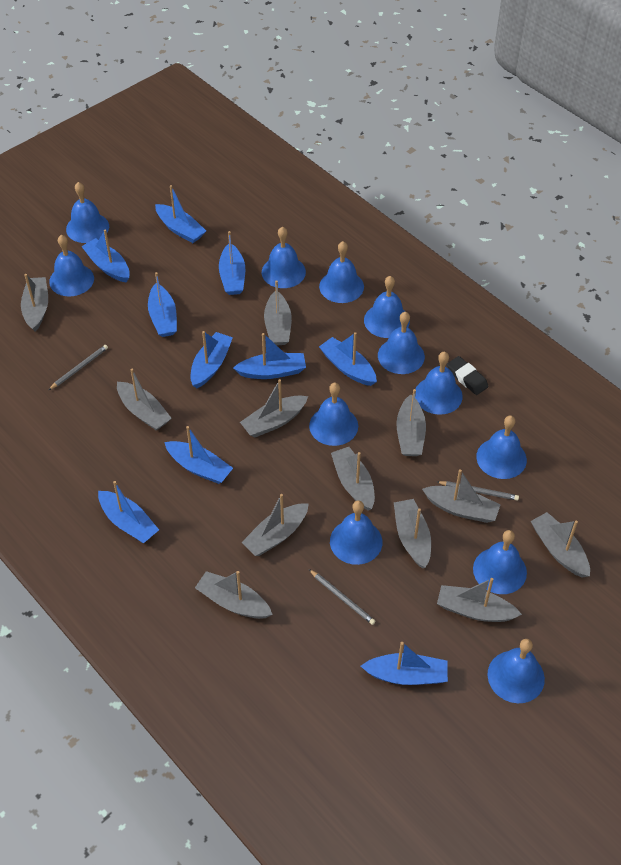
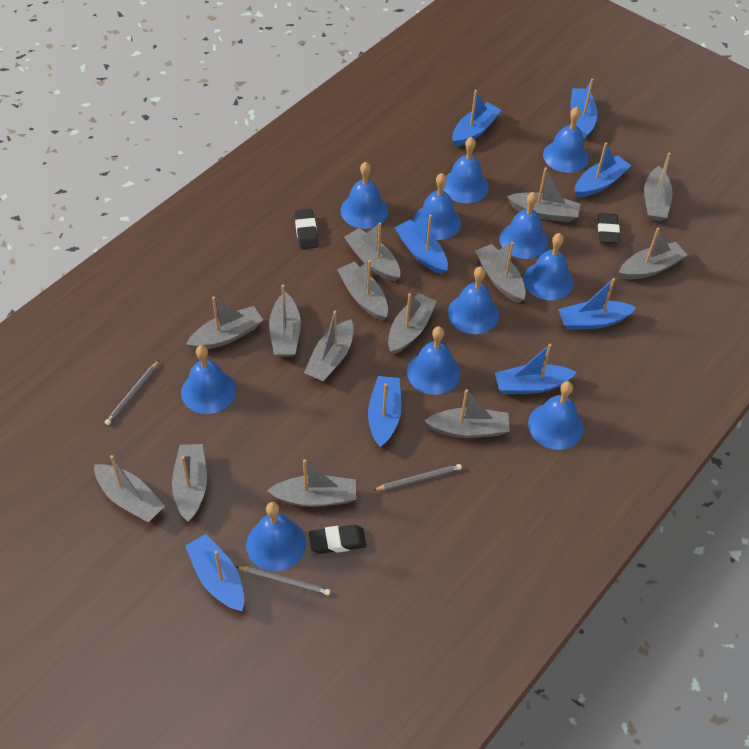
black eraser: [447,356,489,395] = 1 -> [294,209,319,249] [309,525,366,554] [598,213,620,244] = 3
blue bell: [49,235,94,296] [66,182,109,243] [262,227,306,288] [309,383,358,446] [319,241,364,303] [330,501,382,565] [364,276,410,338] [378,312,425,374] [415,352,463,415] [473,530,527,594] [476,416,527,479] [487,639,545,703] = 12 -> [181,345,236,414] [246,502,306,571] [340,162,388,229] [407,326,460,395] [413,173,461,240] [443,137,489,203] [448,267,499,334] [499,192,548,259] [523,233,573,300] [528,381,583,450] [543,107,589,173] = 11
blue boat: [81,229,130,283] [98,481,159,543] [148,272,177,337] [155,185,206,243] [164,426,233,484] [190,331,233,388] [219,231,245,295] [233,333,306,379] [319,332,377,386] [361,642,448,685] = 10 -> [185,534,244,611] [368,376,401,448] [394,215,448,274] [452,90,501,147] [495,344,577,394] [558,278,637,330] [570,79,597,139] [575,142,631,197] = 8
grey boat: [21,274,48,332] [117,369,172,431] [195,571,273,619] [240,379,308,437] [241,494,309,556] [264,280,292,345] [331,447,375,510] [394,499,431,568] [396,389,426,456] [422,469,501,523] [437,578,522,622] [531,512,590,577] = 12 -> [94,455,165,522] [172,444,207,522] [186,296,263,350] [267,459,356,507] [269,285,301,357] [304,311,354,382] [337,260,388,320] [344,223,400,282] [388,293,437,354] [424,389,510,438] [475,242,526,303] [507,168,581,222] [619,228,687,280] [644,153,673,221] = 14

